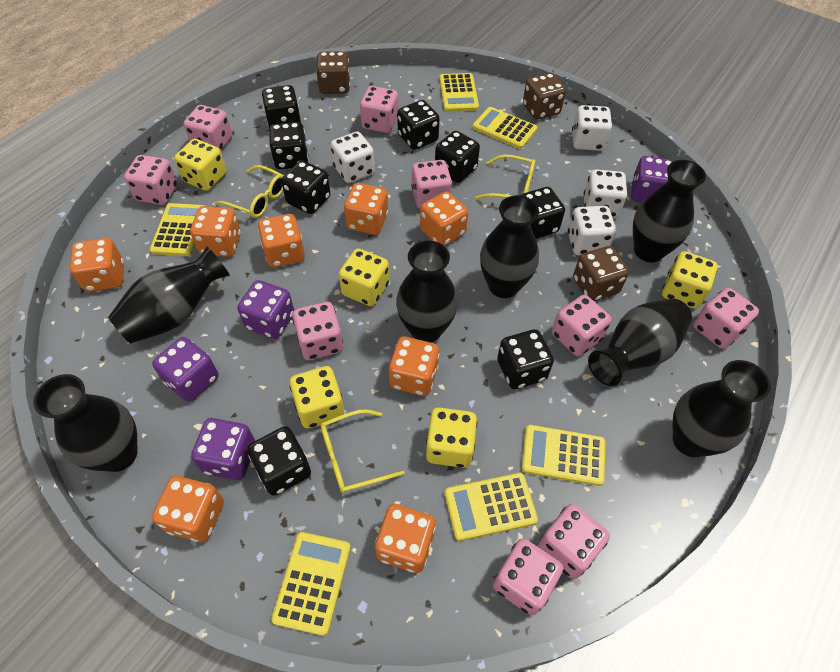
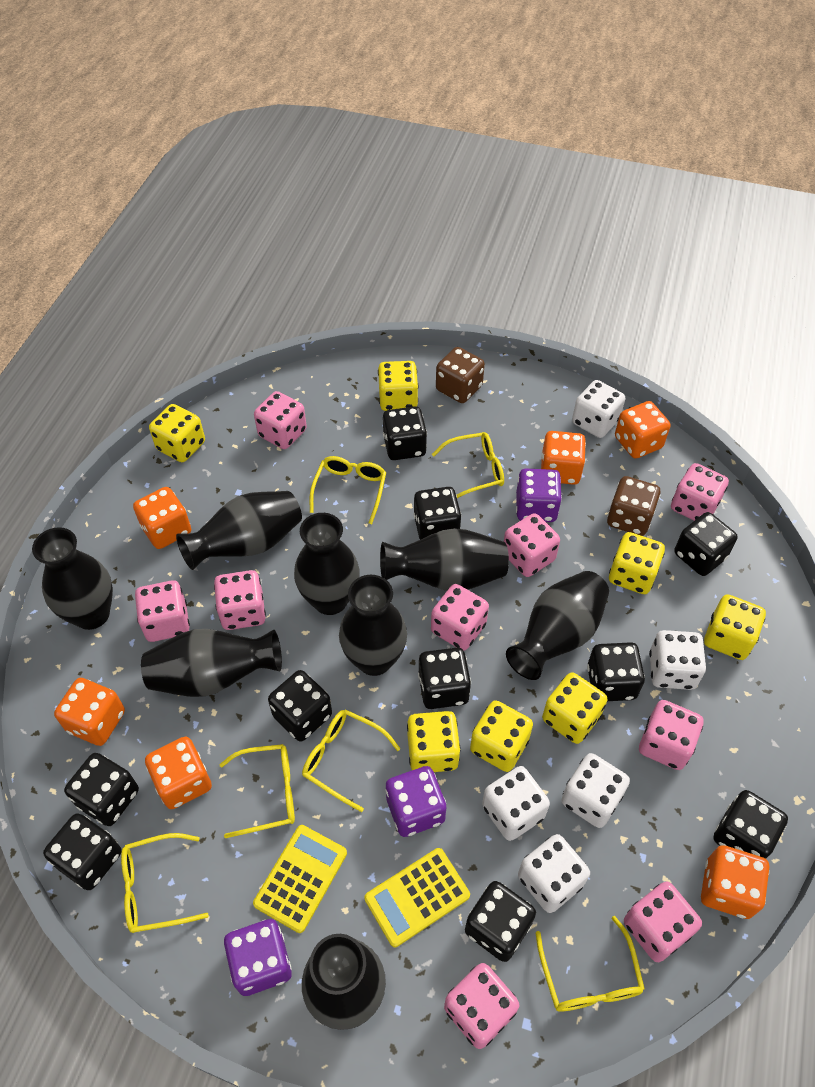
black dice: [247,426,311,496] [262,85,301,127] [269,122,308,169] [281,160,330,214] [397,100,440,150] [435,131,480,183] [497,329,554,389] [520,187,565,239] = 8 -> [43,813,122,890] [64,753,139,826] [268,670,332,742] [383,406,427,460] [414,487,462,540] [418,648,471,709] [465,881,536,962] [587,642,645,701] [674,512,738,576] [713,790,788,859] = 10
black vase: [33,374,138,472] [108,246,230,343] [396,241,458,342] [480,195,539,298] [588,298,692,386] [633,160,706,262] [672,360,771,457] = 7 -> [32,527,113,630] [141,629,282,697] [176,491,302,570] [294,513,360,615] [302,934,386,1030] [339,575,407,676] [380,528,509,591] [506,571,609,680] = 8
brown dice: [316,51,350,94] [523,73,566,120] [573,246,629,301] = 3 -> [436,347,485,403] [607,476,660,536] = 2
orange dice: [70,238,124,292] [152,476,224,542] [190,206,241,257] [258,214,305,268] [344,183,388,235] [375,504,436,573] [389,336,439,396] [420,191,468,246] = 8 -> [54,678,125,746] [133,487,191,549] [145,737,212,809] [541,431,586,485] [615,401,671,459] [701,845,769,919] = 6
purple dice: [152,337,219,402] [191,418,256,480] [238,280,294,339] [631,156,673,203] = 4 -> [224,919,292,996] [386,766,446,837] [516,469,562,522] = 3
white dice: [330,132,375,183] [568,206,616,255] [572,105,612,151] [584,169,627,218] = 4 -> [482,766,550,841] [518,834,590,913] [561,753,630,828] [572,380,625,438] [649,630,706,690] = 5
yellow calculator: [150,203,205,256] [271,532,351,636] [439,73,479,112] [444,473,538,541] [472,107,538,149] [521,425,605,486] = 6 -> [253,825,347,933] [364,848,470,947] = 2
yellow dice: [174,139,227,191] [289,366,344,429] [339,249,389,306] [426,407,477,468] [662,251,718,309] = 5 -> [149,404,205,462] [378,361,418,411] [407,711,461,772] [470,700,533,772] [542,672,608,744] [609,532,665,594] [704,594,766,660] = 7
yellow glasses: [214,165,284,218] [320,410,405,493] [475,155,535,199] = 3 -> [121,833,209,933] [219,744,295,838] [302,709,401,812] [310,456,386,524] [432,432,504,498] [536,916,645,1012] = 6

